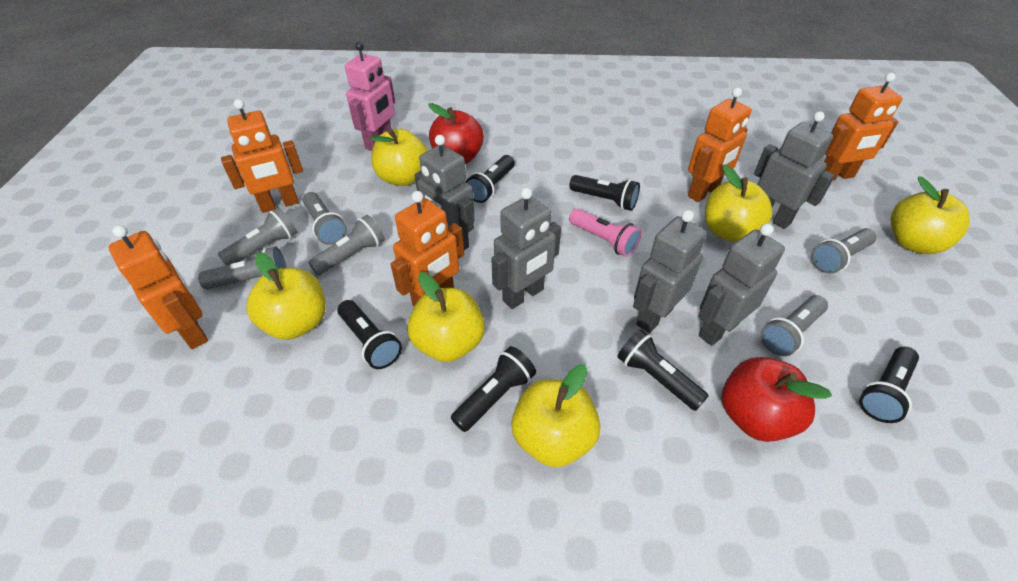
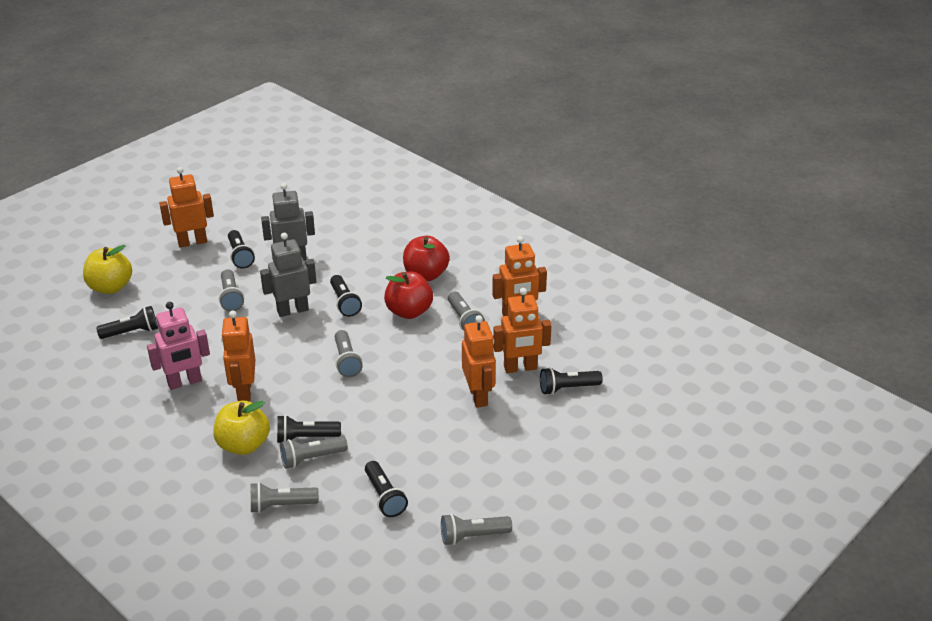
grey robot: [415,135,475,250] [491,188,561,309] [633,210,707,333] [698,223,785,346] [754,111,835,229] = 5 -> [260,233,316,317] [261,183,315,261] = 2
pink flashlight: [569,208,641,257] = 1 -> none = 0
yellow apple: [246,252,325,340] [370,129,428,186] [407,272,485,362] [511,364,600,467] [705,165,773,242] [891,176,970,254] = 6 -> [83,245,132,294] [214,401,270,455] = 2

